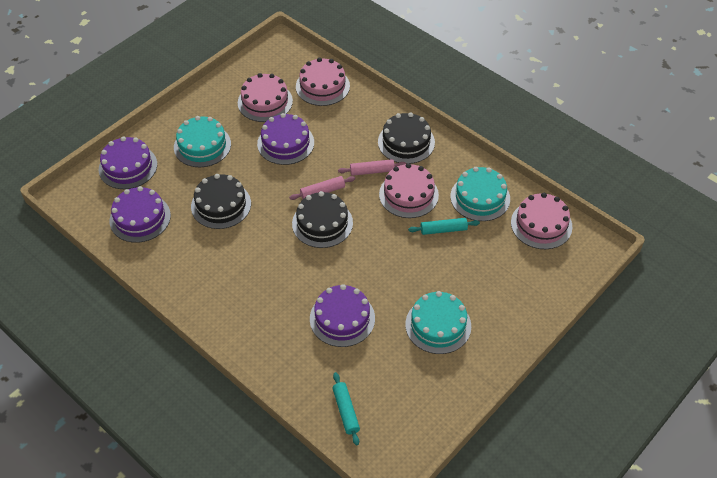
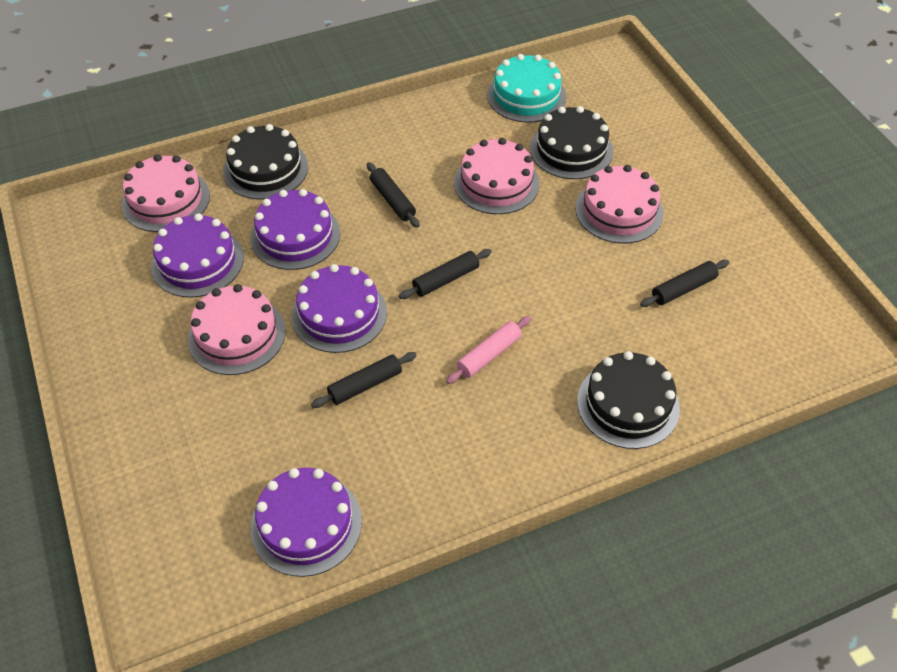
black rolling pin: none = 0 -> [311,352,417,408] [367,162,420,228] [399,249,492,299] [640,260,729,307] = 4
pink rolling pin: [289,176,355,200] [338,159,406,176] = 2 -> [446,316,531,384] = 1
turquoise cake: [174,116,231,167] [405,291,471,354] [450,167,510,221] = 3 -> [487,54,566,123] = 1
turquoise rolling pin: [332,372,360,446] [408,218,480,235] = 2 -> none = 0

